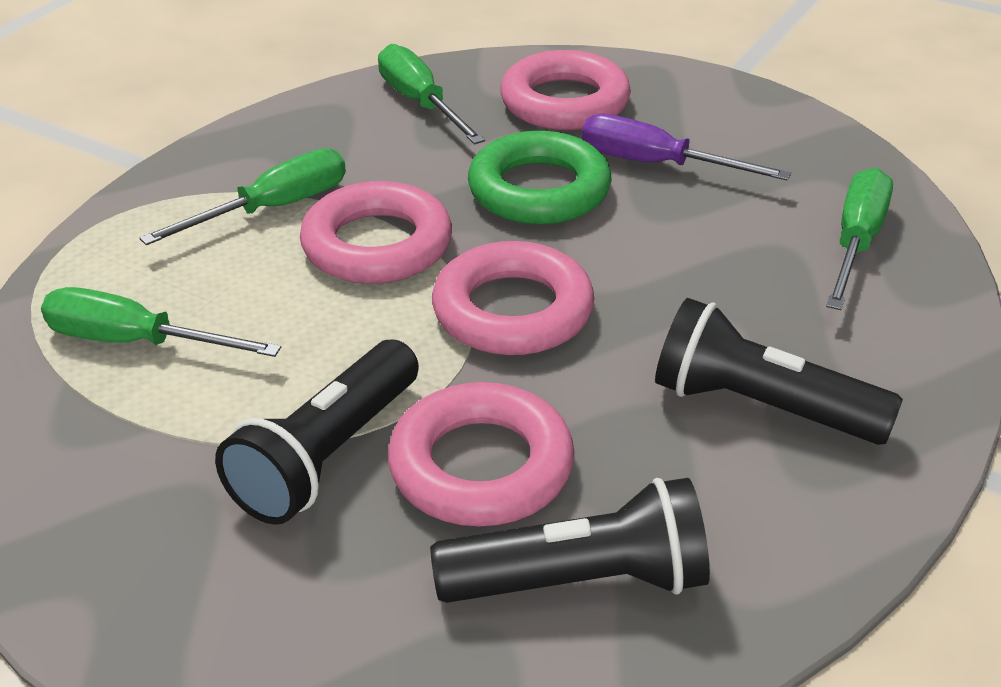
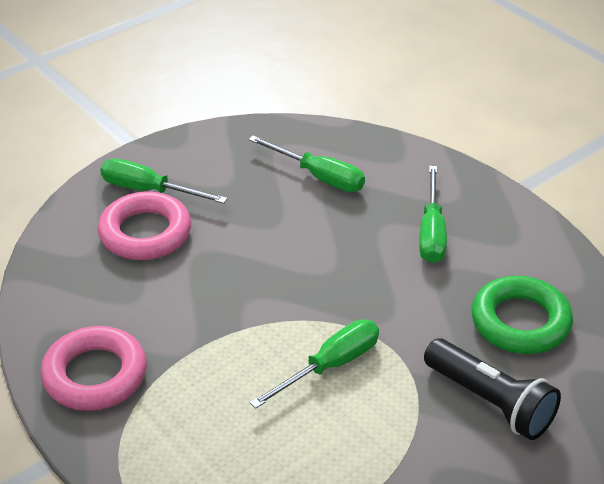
black flashlight: [215,340,419,525] [430,478,710,603] [655,298,903,445] = 3 -> [424,338,561,440] = 1
pink ring: [300,181,452,284] [388,382,575,526] [432,241,595,355] [500,50,631,130] = 4 -> [40,326,147,411] [98,192,191,260] = 2
purple screwdriver: [582,114,791,181] = 1 -> none = 0

